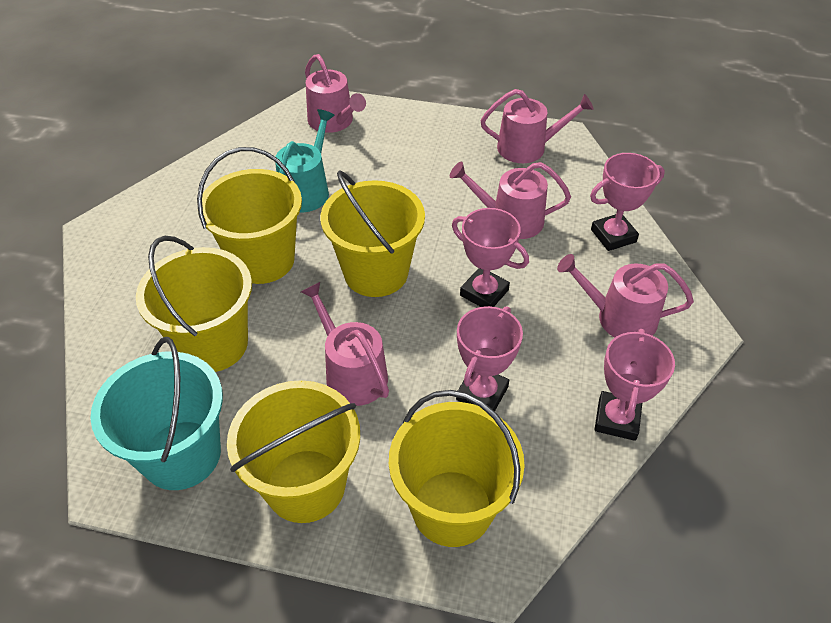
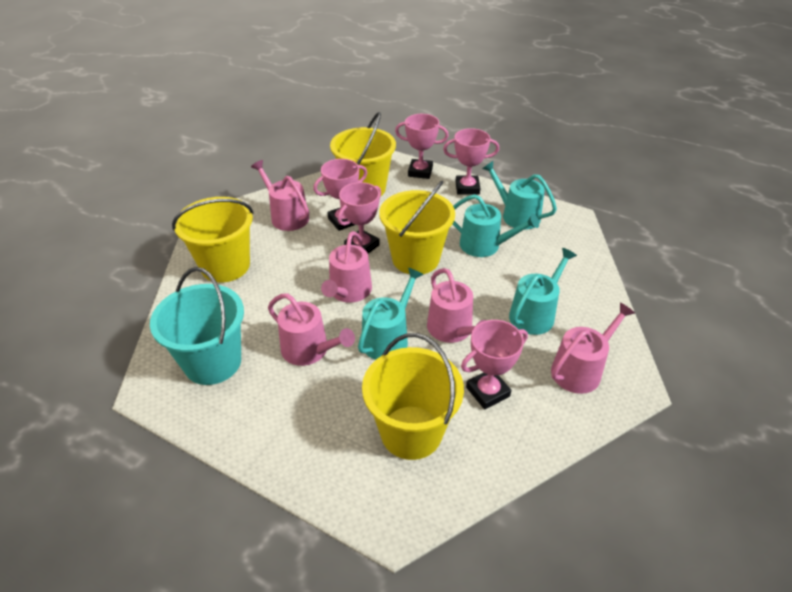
pink trophy: [452,208,529,307] [456,306,523,411] [590,153,665,251] [594,329,675,441] = 4 -> [313,159,367,231] [338,182,381,254] [395,114,449,179] [443,128,499,195] [461,320,528,409] = 5
turquoise watering can: [275,109,335,212] = 1 -> [358,267,424,360] [453,194,539,257] [482,161,557,230] [509,248,577,335] = 4
yellow bucket: [136,236,252,372] [197,147,302,284] [227,380,360,523] [320,170,425,297] [389,390,525,547] = 5 -> [172,197,254,283] [330,112,396,197] [362,333,464,460] [379,181,455,274] = 4

